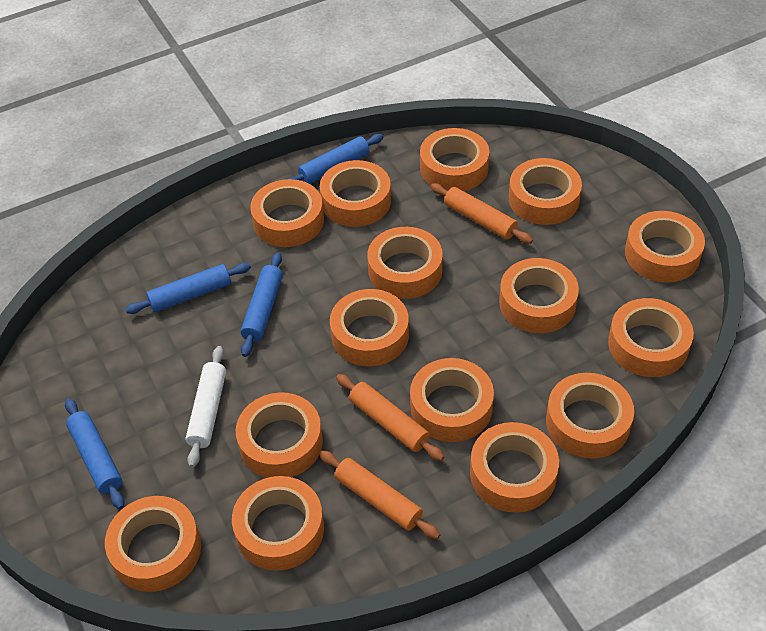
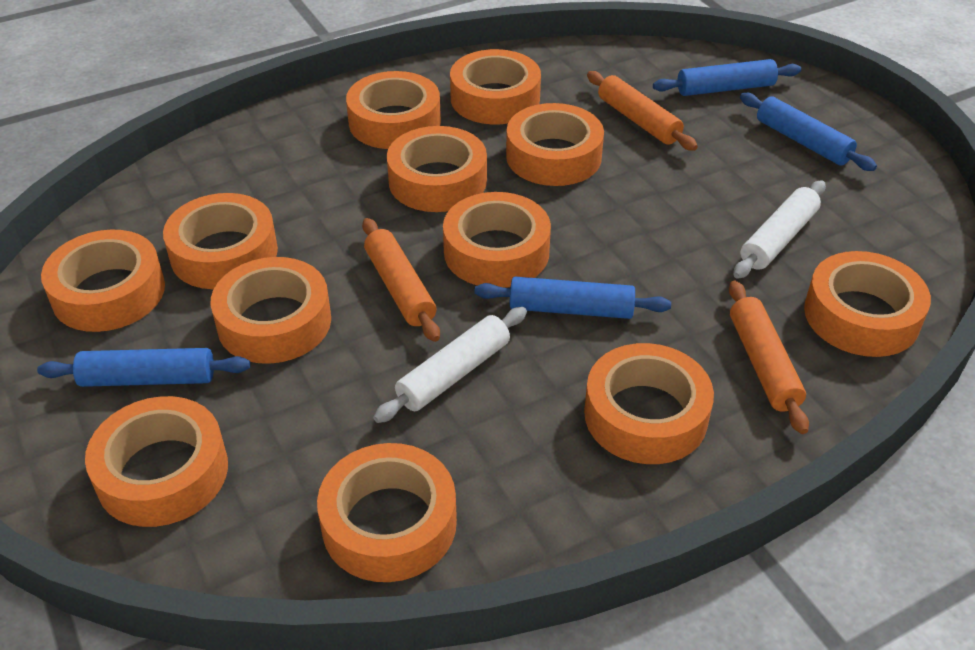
orange tape: [105,496,201,592] [232,476,324,571] [236,392,323,478] [250,179,324,247] [320,160,391,227] [330,289,409,366] [367,227,443,299] [410,358,494,442] [420,128,490,191] [470,422,559,513] [499,258,579,333] [509,158,582,225] [546,373,634,459] [608,298,694,377] [625,211,705,282] = 15 -> [41,230,165,332] [85,396,228,527] [163,193,278,289] [211,257,331,364] [317,443,457,582] [346,71,441,149] [387,126,487,212] [443,192,551,288] [450,49,541,124] [506,103,604,186] [584,343,714,464] [804,251,931,357] = 12
white rolling pin: [185,346,226,468] = 1 -> [373,307,527,423] [733,181,826,279] = 2

